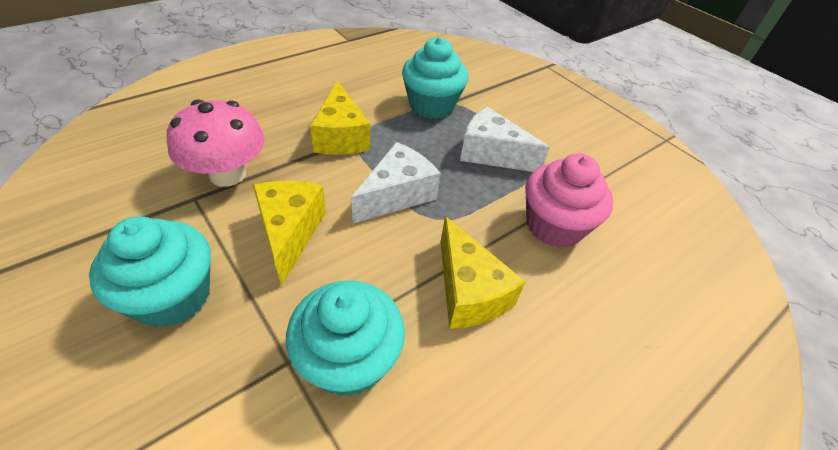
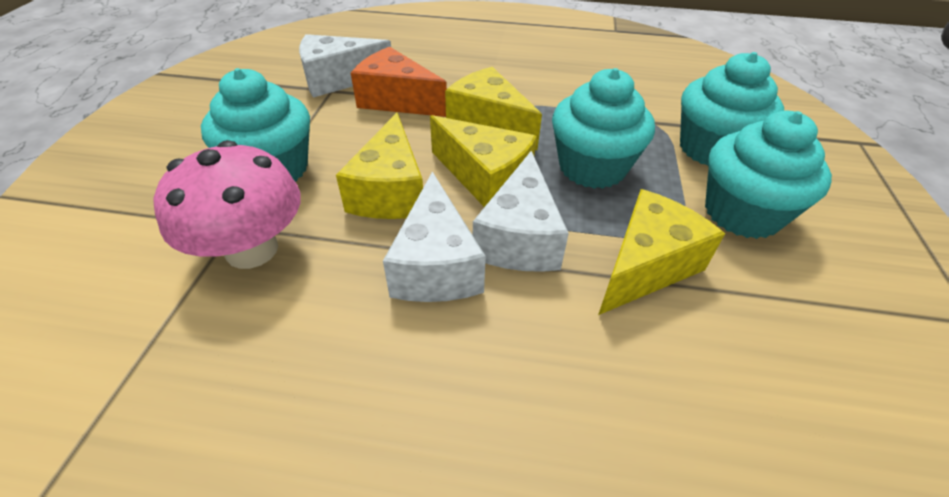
orange cheese: none = 0 -> [351,47,447,117] = 1
pink cupcake: [525,154,613,248] = 1 -> none = 0
turquoise cupcake: [89,216,211,328] [286,280,405,397] [402,37,468,119] = 3 -> [201,68,310,182] [552,68,655,189] [680,52,784,166] [705,111,832,239] = 4
white cheese: [351,142,441,223] [460,107,550,172] = 2 -> [299,34,391,98] [383,172,486,302] [473,151,569,272] = 3
yellow cheese: [253,181,326,286] [310,81,370,155] [441,216,526,329] = 3 -> [336,113,423,219] [430,115,537,207] [445,67,542,150] [598,189,725,315] = 4

